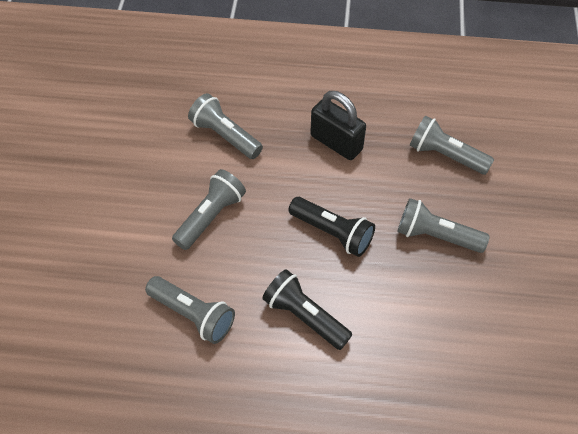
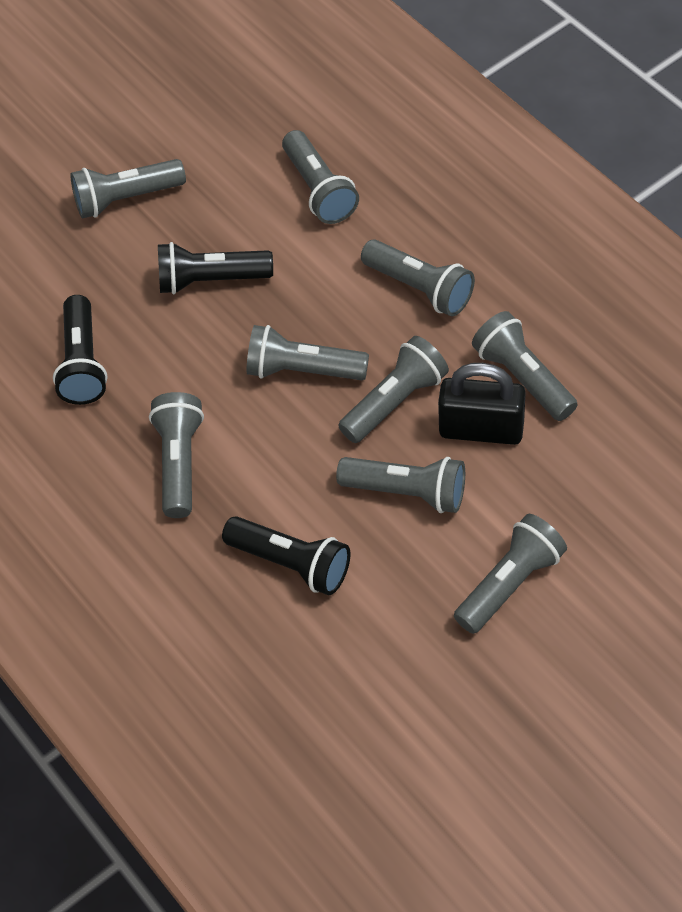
black flashlight: [262,269,353,350] [288,197,375,257] = 2 -> [53,295,108,405] [158,242,273,294] [222,516,350,595] = 3
grey flashlight: [145,276,235,344] [172,169,246,250] [188,93,263,159] [397,198,490,253] [410,116,494,175] = 5 -> [70,159,186,218] [149,392,204,518] [247,325,369,380] [282,130,359,224] [336,457,465,513] [338,336,449,443] [361,239,475,316] [454,514,567,634] [472,311,578,421] = 9

